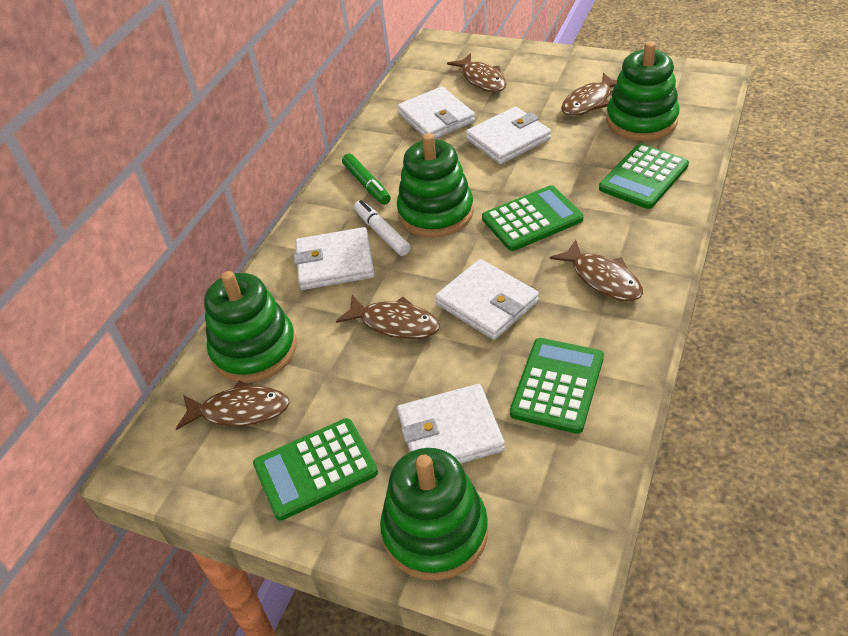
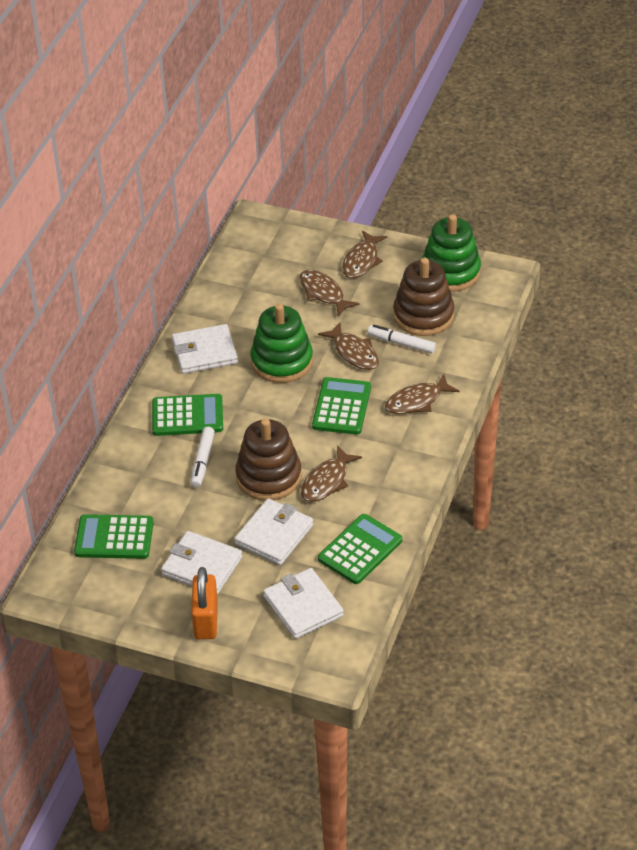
brown stacking toy: none = 0 -> [235,419,302,501] [393,258,455,336] = 2
green marker: [342,153,391,205] = 1 -> none = 0
green stacking toy: [204,271,297,383] [380,448,488,580] [397,133,474,238] [606,41,680,141] = 4 -> [250,304,313,383] [422,214,481,292] = 2
orange padlock: none = 0 -> [191,567,218,639] = 1
white marker: [354,200,410,256] = 1 -> [191,427,215,488] [368,325,436,354] = 2
white wallet: [294,227,375,290] [397,87,475,139] [397,384,505,464] [435,259,539,340] [466,107,551,164] = 5 -> [161,531,243,595] [172,324,238,374] [235,498,313,565] [263,568,344,639] = 4

